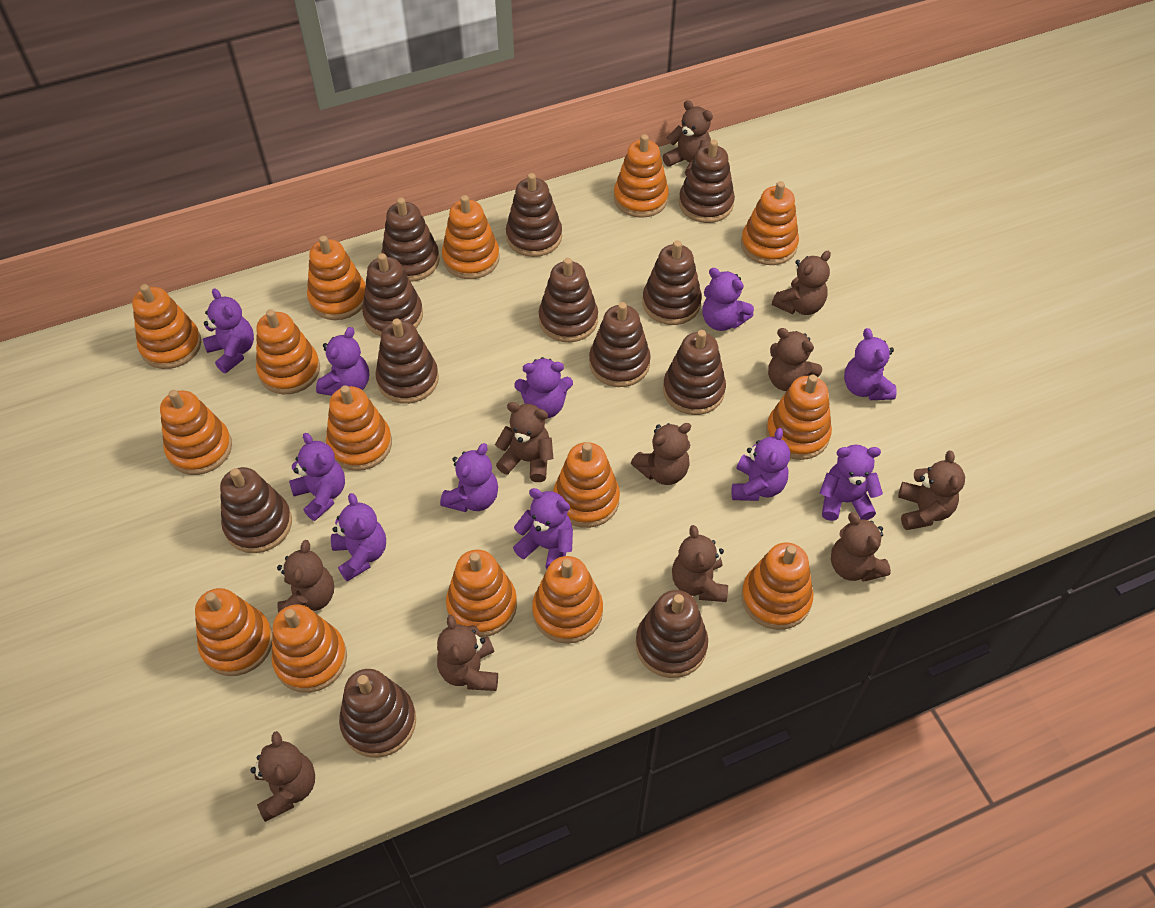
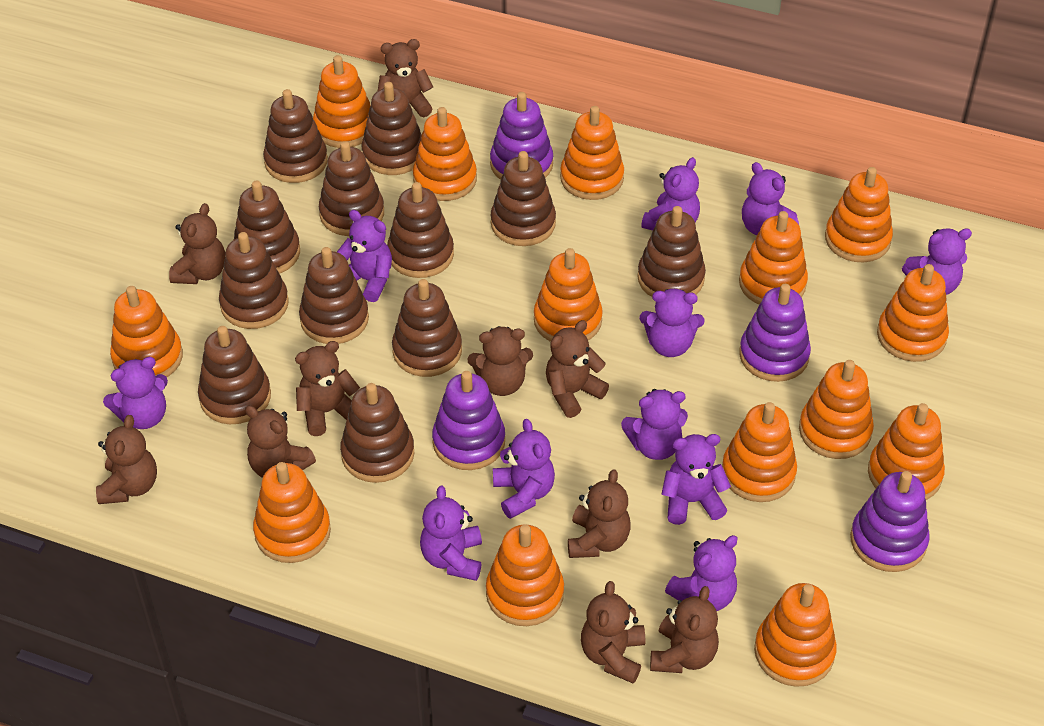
brown teddy bear: [250,731,315,822] [277,540,334,613] [437,615,498,691] [495,402,553,482] [631,423,691,485] [663,100,713,176] [672,525,728,602] [768,328,822,391] [772,251,831,315] [831,512,891,582] [898,451,965,530] = 11 -> [96,415,157,504] [169,203,226,284] [245,405,316,478] [295,341,360,436] [378,39,433,117] [467,326,533,396] [546,320,609,418] [568,469,631,558] [581,581,645,684] [650,586,719,673] = 10
orange stacking toy: [132,284,201,369] [160,390,232,475] [195,588,273,676] [256,309,320,394] [272,605,347,693] [307,236,366,320] [326,385,392,471] [442,195,500,279] [446,550,517,637] [532,556,603,644] [553,442,620,528] [614,134,669,218] [741,181,799,265] [741,542,813,630] [766,375,832,460] = 15 -> [110,286,183,377] [253,462,331,563] [313,55,371,148] [413,107,477,201] [486,525,564,626] [534,248,603,342] [560,106,624,200] [722,402,797,502] [739,211,808,304] [754,583,837,687] [799,360,874,459] [825,167,893,263] [868,403,945,500] [877,264,949,362] = 14
purple stacking toy: none = 0 -> [432,371,505,470] [490,92,553,180] [739,284,811,382] [850,471,929,572] = 4

